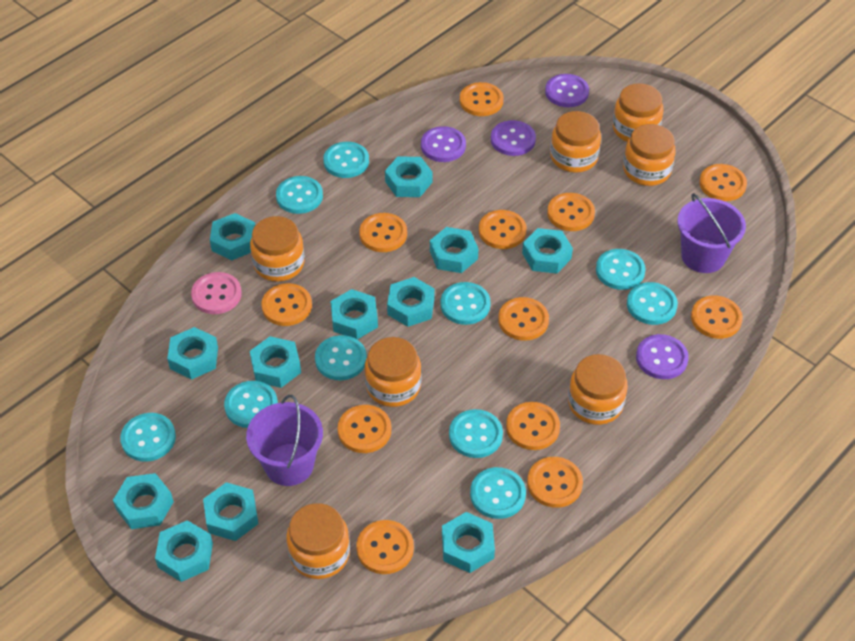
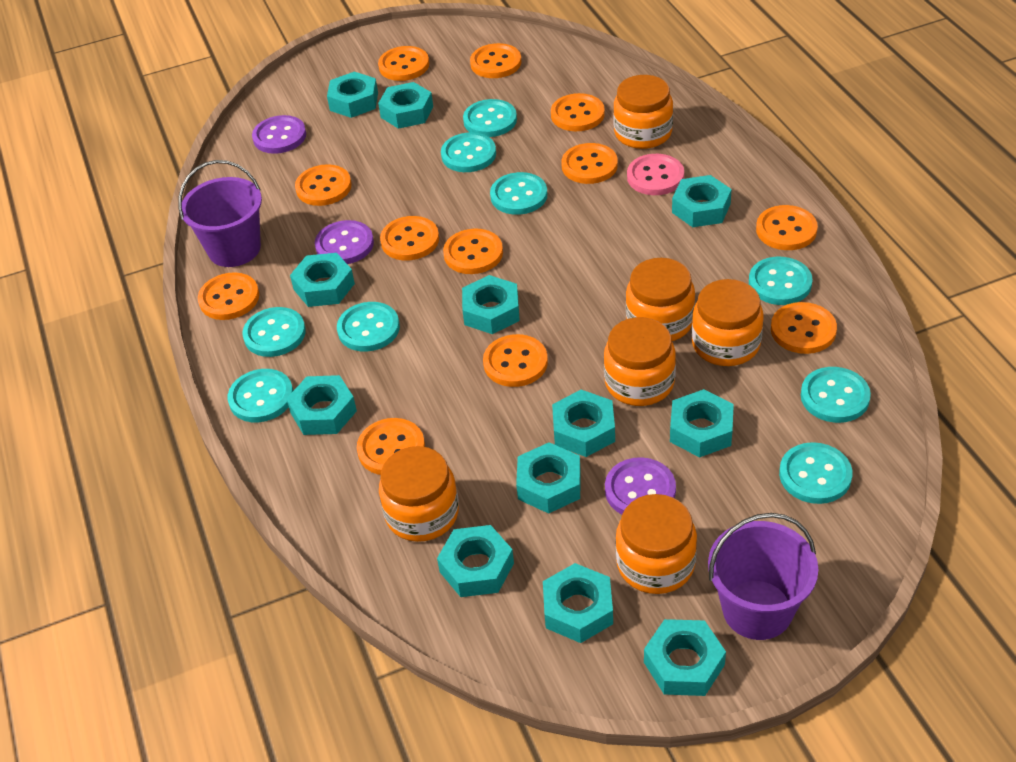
orange jar: [250,216,305,282] [286,503,350,579] [365,337,421,407] [550,111,601,172] [568,354,628,425] [613,83,664,142] [623,124,676,186] = 7 -> [379,446,459,542] [604,317,676,406] [613,75,673,149] [615,494,697,594] [626,258,695,341] [691,279,764,366] = 6
purple button: [421,126,466,162] [491,120,536,156] [545,74,589,107] [636,334,689,379] = 4 -> [252,115,306,154] [315,220,374,264] [605,457,676,514] = 3
turquoise button: [120,413,176,462] [224,381,278,428] [276,176,323,214] [315,335,367,380] [323,142,369,178] [441,282,491,325] [449,409,503,458] [470,467,526,519] [596,249,646,290] [627,282,678,325] = 10 -> [228,369,293,422] [242,307,306,357] [337,302,400,352] [441,132,496,172] [463,99,517,137] [490,172,547,215] [749,257,812,305] [779,442,852,504] [801,367,871,423] = 9

